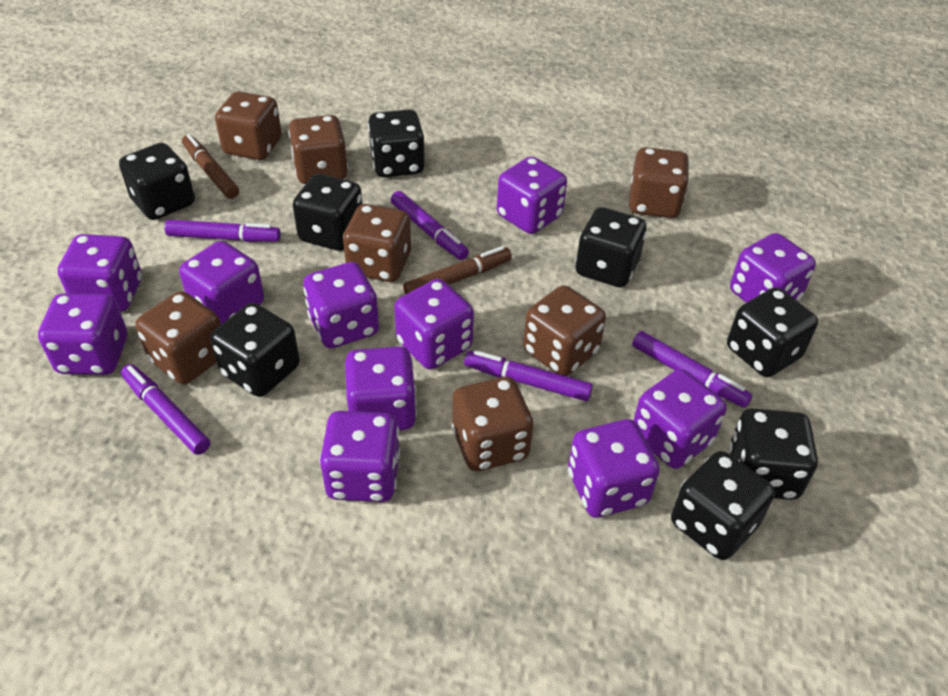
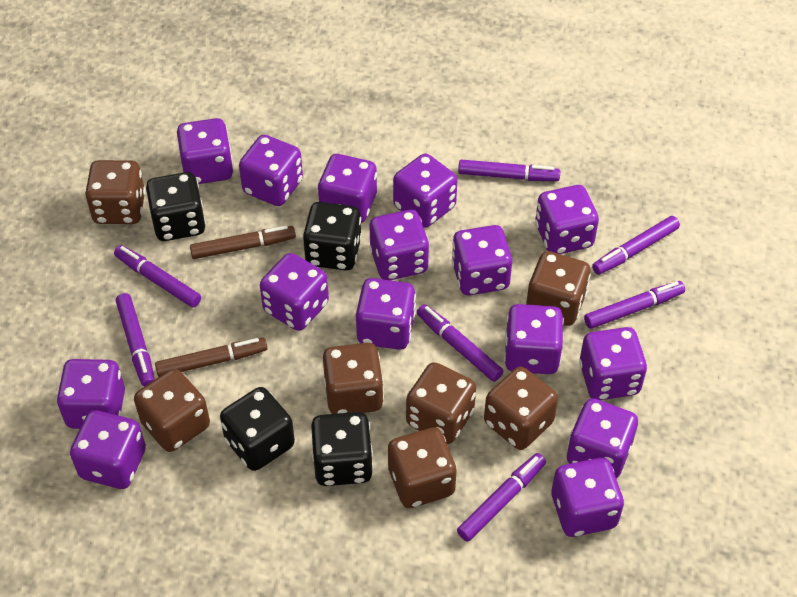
black dice: [119,143,195,220] [210,303,300,397] [293,174,362,251] [368,109,425,177] [576,207,647,288] [671,451,775,560] [727,288,818,377] [729,408,818,500] = 8 -> [146,172,206,241] [220,387,295,471] [303,202,362,271] [311,412,373,486] = 4
purple dice: [38,293,127,375] [58,234,142,312] [179,241,264,324] [303,262,379,348] [319,411,400,502] [345,346,417,430] [394,279,474,369] [497,156,567,234] [568,419,660,518] [633,369,726,469] [730,233,816,303] = 11 -> [56,359,125,429] [70,410,146,489] [177,118,234,184] [239,135,303,206] [260,253,329,331] [318,154,377,223] [356,278,416,350] [369,210,429,280] [393,154,457,228] [451,225,512,295] [504,304,564,374] [535,185,599,254] [552,458,624,537] [567,398,638,479] [579,327,647,400] = 15
purple marker: [121,364,210,455] [165,219,281,242] [391,191,469,260] [464,350,593,401] [632,331,753,408] = 5 -> [114,245,201,308] [116,293,155,387] [417,304,503,382] [457,453,546,541] [458,160,560,181] [584,281,685,329] [592,216,680,275] = 7

